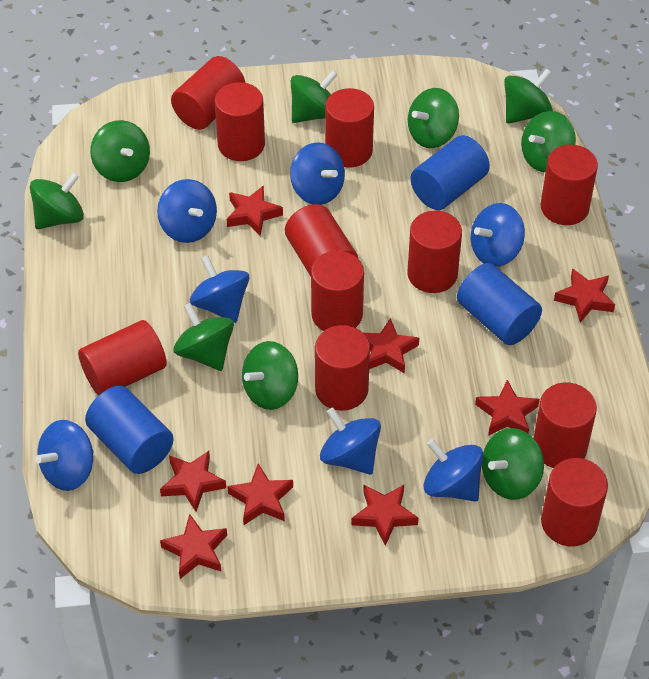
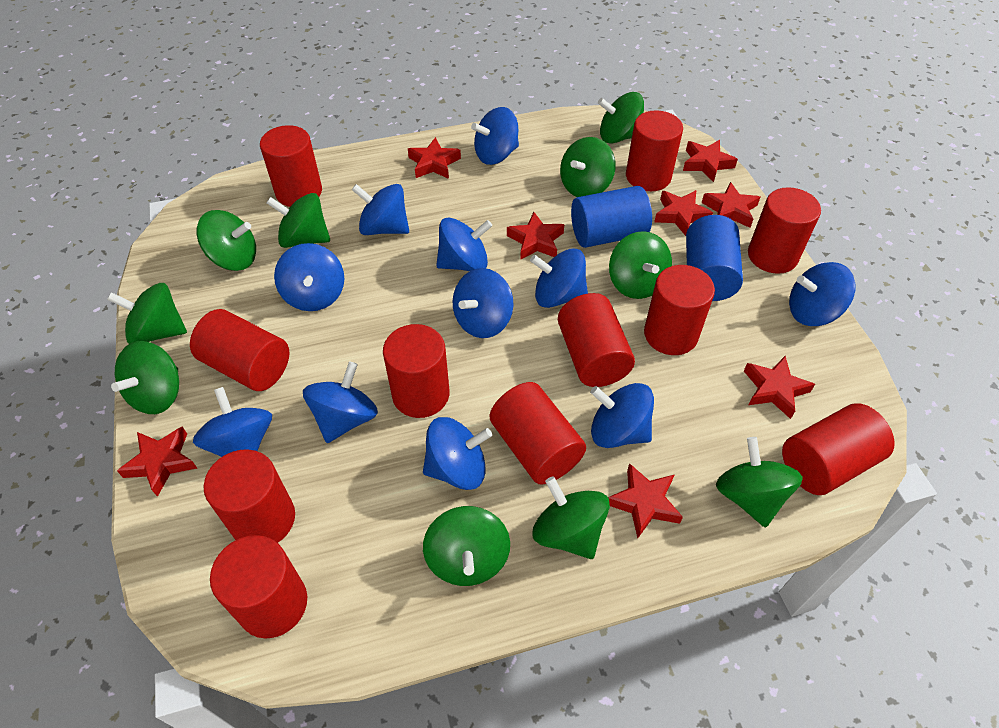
blue cylinder: [85,386,174,474] [410,135,490,210] [457,263,542,345] = 3 -> [571,186,652,248] [686,215,743,301] = 2
blue spinning top: [35,420,94,491] [157,179,217,243] [190,255,250,323] [290,142,345,205] [320,408,381,474] [424,439,483,502] [471,203,525,267] = 7 -> [193,387,272,457] [274,243,344,311] [303,362,378,443] [352,184,409,235] [423,417,492,490] [436,218,492,271] [452,268,513,338] [471,107,519,165] [530,249,588,308] [590,383,654,448] [789,262,855,326] = 11
green spinning top: [30,172,84,229] [90,120,150,182] [174,303,234,371] [242,341,298,410] [291,70,338,123] [408,88,459,148] [482,428,544,500] [504,68,553,124] [521,111,576,172] = 9 -> [107,283,187,344] [111,341,179,414] [196,210,256,271] [267,193,330,248] [423,506,510,586] [533,476,610,559] [560,137,616,197] [598,92,644,143] [609,231,672,299] [716,437,803,528] = 10

